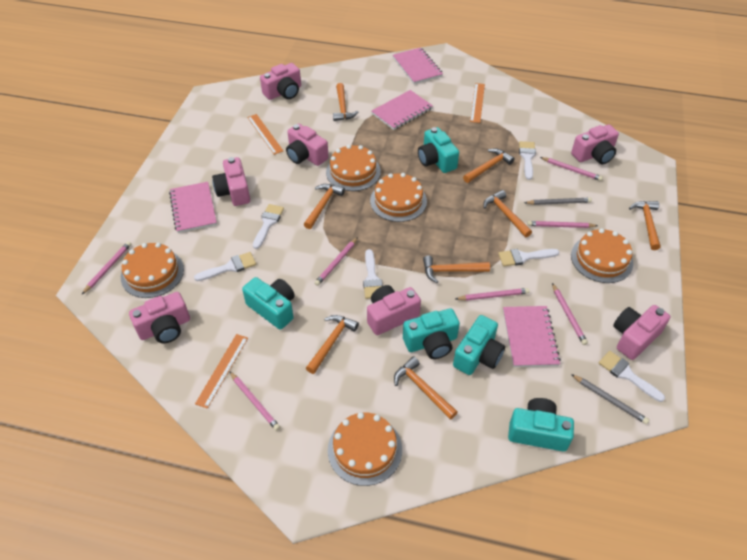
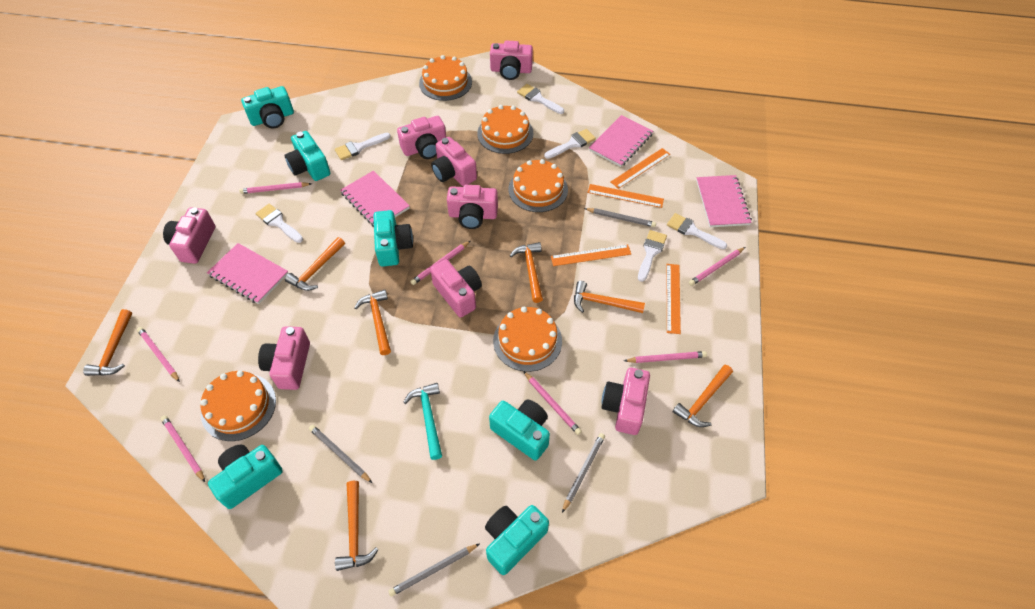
grey pencil: [524,198,592,205] [571,374,649,424] = 2 -> [309,425,372,483] [388,544,479,597] [562,433,605,513] [584,208,656,227] = 4
orange hammer: [304,184,345,229] [306,315,359,374] [333,83,358,121] [394,356,458,419] [423,256,490,283] [463,148,515,183] [483,190,532,237] [629,201,661,250] = 8 -> [83,309,132,376] [285,237,345,291] [335,481,379,571] [354,290,391,355] [510,242,543,303] [574,281,645,313] [672,365,733,427] = 7
orange ruler: [195,334,248,409] [247,114,283,155] [470,83,485,123] = 3 -> [551,244,631,266] [587,184,664,208] [611,148,670,189] [666,264,681,334] = 4
pink camera: [129,292,190,343] [212,157,250,206] [260,63,301,100] [286,123,329,166] [367,285,421,335] [571,125,619,164] [613,305,670,360] = 7 -> [163,207,216,264] [258,326,310,390] [397,116,446,159] [430,259,482,317] [431,137,477,186] [447,185,498,229] [490,41,533,80] [601,368,650,435] = 8
turquoise camera: [242,277,295,330] [403,308,460,359] [418,127,459,173] [453,315,505,375] [508,398,574,452] = 5 -> [208,445,283,509] [241,86,294,128] [285,131,330,181] [373,210,413,267] [485,505,549,575] [489,400,550,460] = 6
turquoise hammer: none = 0 -> [403,383,442,460] = 1

